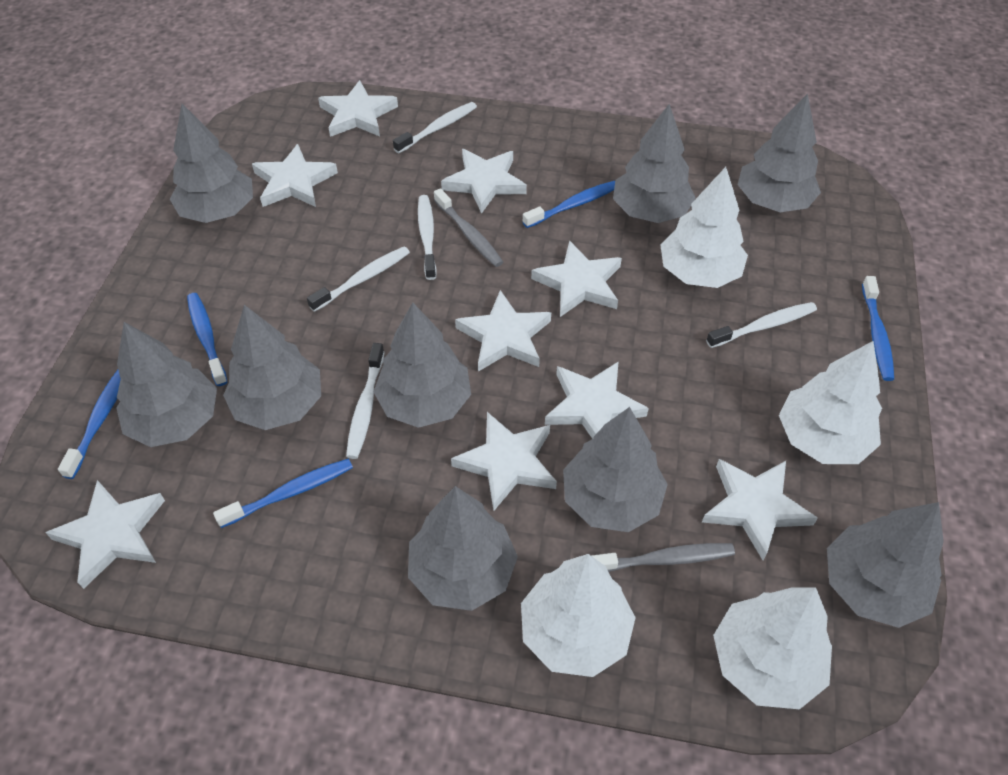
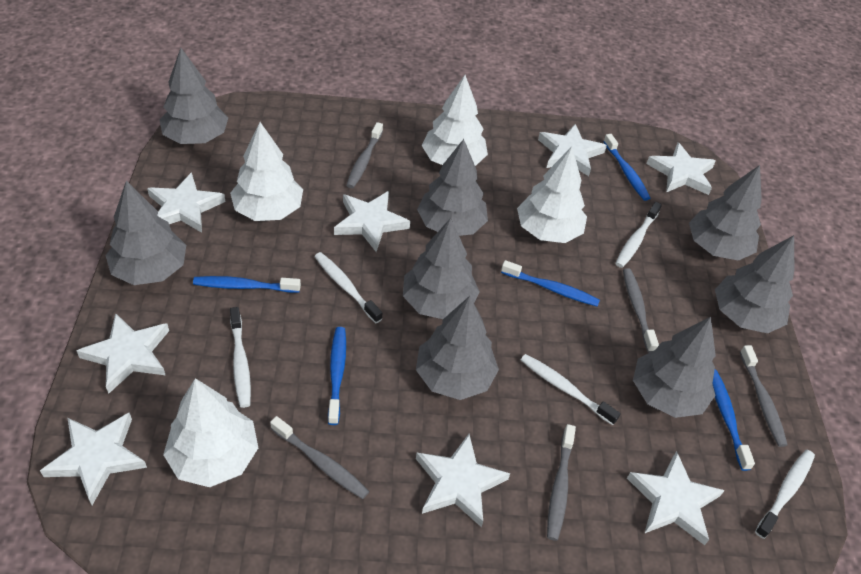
grey toothbrush: [434,188,503,267] [591,543,735,572] = 2 -> [270,416,369,499] [346,122,383,188] [547,424,576,541] [623,268,659,353] [740,345,788,447] = 5
grey tree: [116,322,217,447] [170,104,253,223] [223,305,321,430] [374,302,471,428] [408,486,518,611] [563,407,668,532] [613,104,696,223] [738,93,821,212] [827,502,944,628] = 9 -> [106,181,186,285] [159,48,228,144] [403,218,480,319] [416,296,499,400] [417,139,488,236] [633,317,716,418] [689,165,762,261] [715,235,794,333] = 8
white star: [45,480,165,589] [252,144,338,207] [318,80,398,137] [441,149,527,214] [451,412,557,511] [455,290,551,372] [531,240,622,317] [545,361,649,439] [702,459,818,560] = 9 -> [40,413,147,505] [77,313,169,394] [147,172,225,233] [334,191,410,252] [416,434,510,528] [538,124,607,176] [627,451,725,545] [646,142,716,195] = 8

